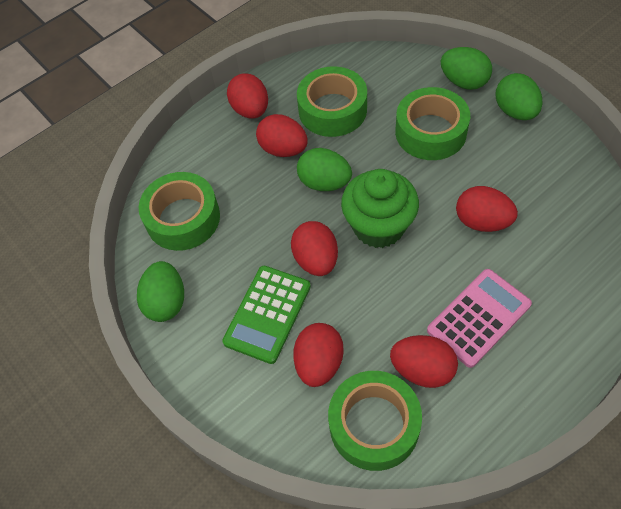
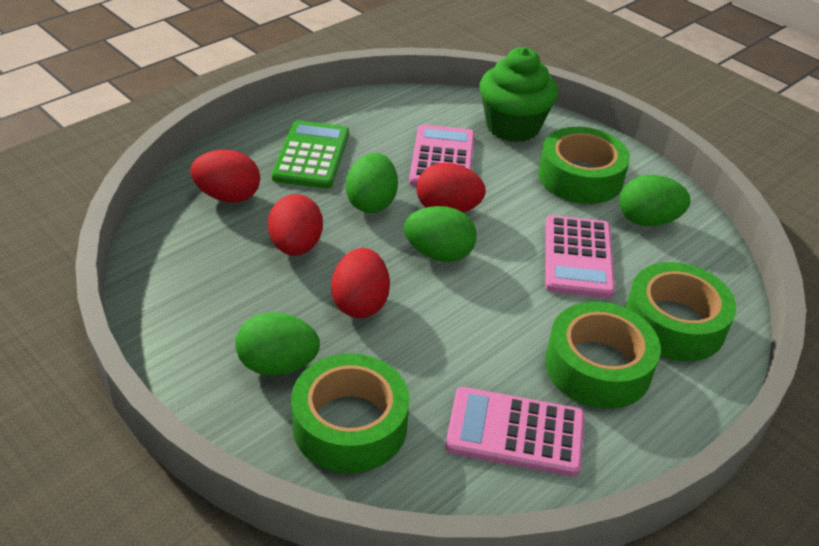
pink calculator: [427,269,532,368] = 1 -> [409,124,475,187] [445,387,585,477] [545,215,615,298] = 3
red egg: [227,73,268,119] [256,114,307,157] [291,221,338,276] [293,323,344,387] [390,335,458,388] [456,186,518,232] = 6 -> [190,150,260,203] [268,194,323,256] [331,248,390,318] [416,163,486,212] = 4

